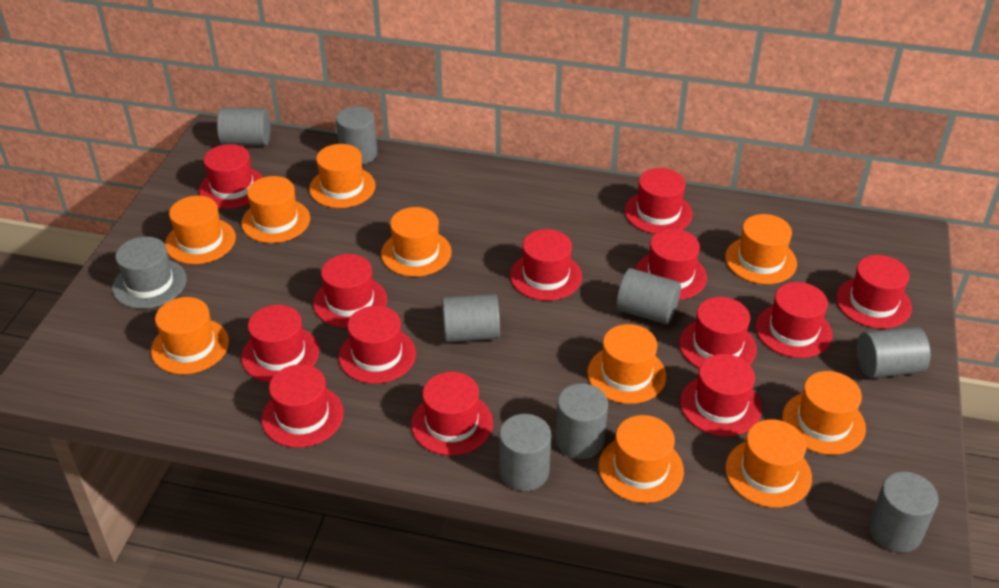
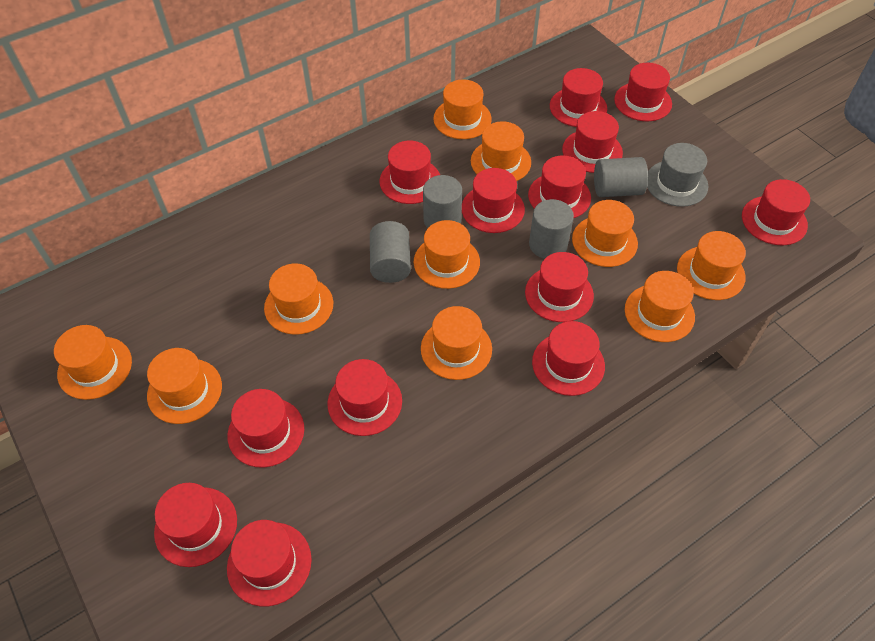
grey cylinder: [217,107,270,146] [336,106,377,165] [442,294,500,343] [499,414,551,491] [556,383,608,459] [616,268,681,325] [857,326,930,379] [869,472,938,553] = 8 -> [370,221,411,283] [423,175,462,228] [529,199,574,259] [594,157,648,197] = 4

